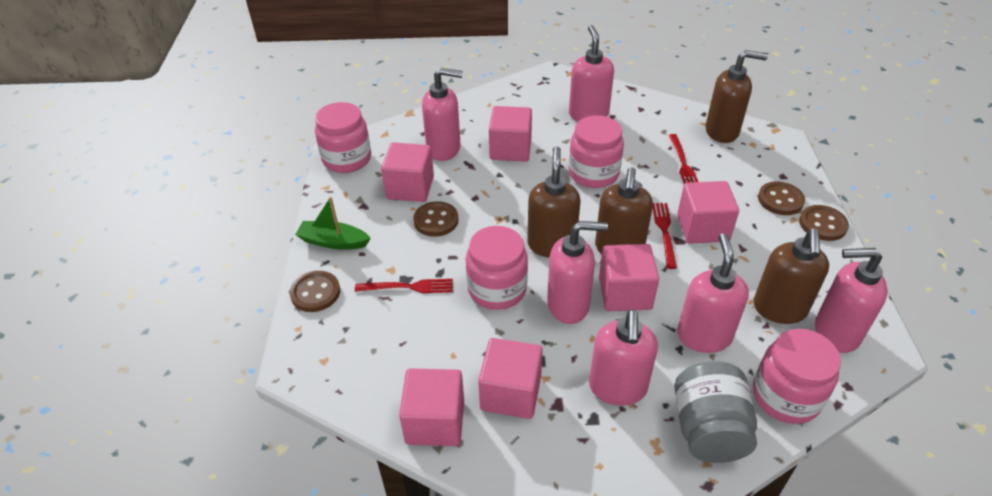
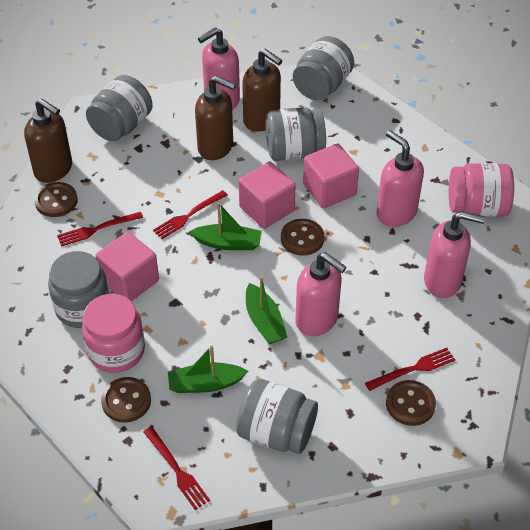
brown soap dispenser: [527,146,581,258] [595,167,653,254] [705,50,768,143] [753,228,829,324] = 4 -> [24,98,72,183] [195,76,236,160] [242,49,282,132] = 3
green boat: [295,197,371,250] = 1 -> [168,345,248,393] [189,203,262,250] [246,277,287,344] = 3
grey jar: [674,361,757,463] = 1 -> [48,251,109,328] [86,75,153,141] [236,379,318,454] [265,107,326,161] [293,36,354,100] = 5
pink cube: [381,142,434,202] [399,368,464,446] [478,338,543,419] [489,106,532,162] [599,244,659,311] [677,181,739,244] = 6 -> [95,232,159,301] [239,162,296,229] [303,143,359,208] = 3
pink jar: [315,102,371,173] [466,226,528,310] [569,115,624,188] [753,329,841,424] = 4 -> [82,294,145,373] [449,163,514,217] = 2
pink soap dispenser: [422,67,463,161] [547,221,608,324] [569,25,614,121] [589,309,658,406] [677,233,749,353] [815,248,888,353] = 6 -> [198,27,240,109] [295,252,346,336] [377,130,424,227] [424,211,485,298] = 4
red fork: [355,279,453,293] [653,203,677,269] [669,134,698,184] = 3 -> [57,212,143,247] [143,426,210,510] [153,190,228,239] [365,348,455,391] = 4

